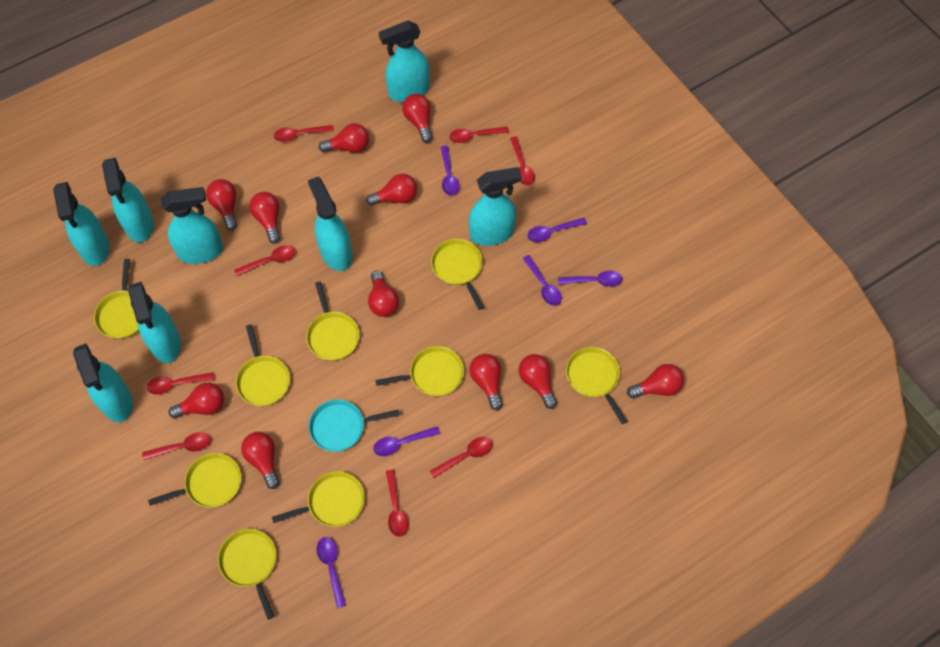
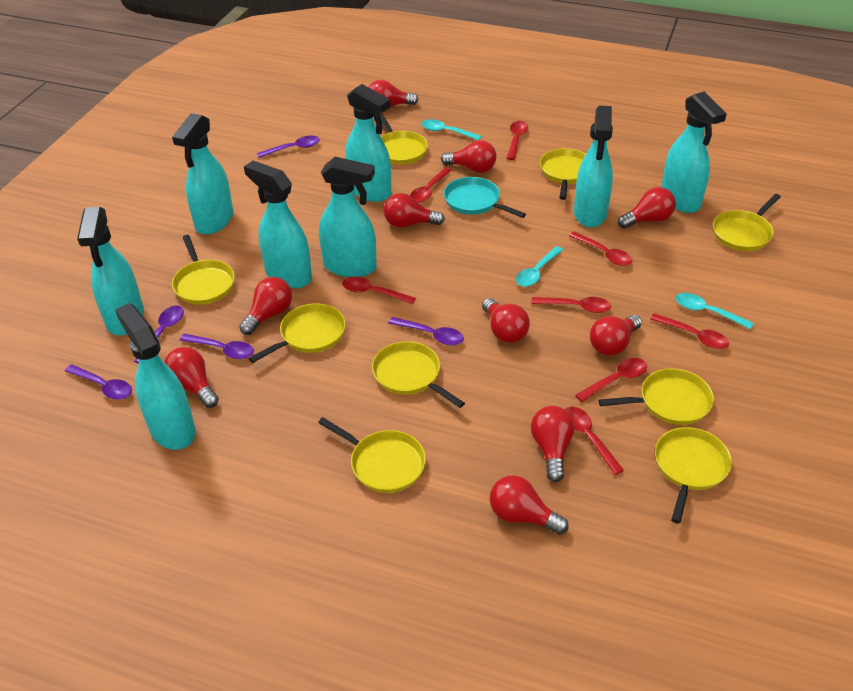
purple spoon: [317,537,346,608] [373,426,440,456] [441,146,460,196] [523,255,562,306] [527,218,587,242] [558,270,623,287] = 6 -> [65,364,132,400] [134,306,184,364] [180,334,254,359] [257,136,320,158] [388,317,464,345] = 5
red light bulb: [169,383,224,419] [206,179,237,230] [241,432,280,489] [249,192,280,244] [319,123,369,153] [366,174,417,206] [368,271,399,317] [402,94,433,143] [469,354,503,411] [519,354,557,409] [627,364,684,398] = 11 -> [164,347,219,408] [239,277,292,335] [369,80,419,107] [383,193,445,228] [441,140,497,173] [482,298,530,343] [490,475,569,535] [531,406,575,482] [590,315,642,355] [618,187,676,229] = 10
turquoise spoon: none = 0 -> [421,119,482,140] [516,246,563,287] [675,293,754,329] = 3

